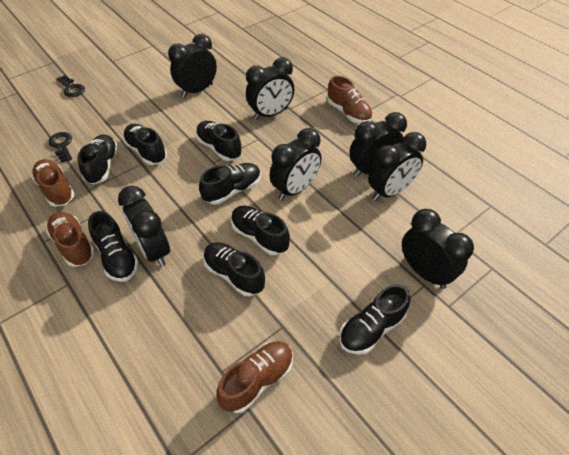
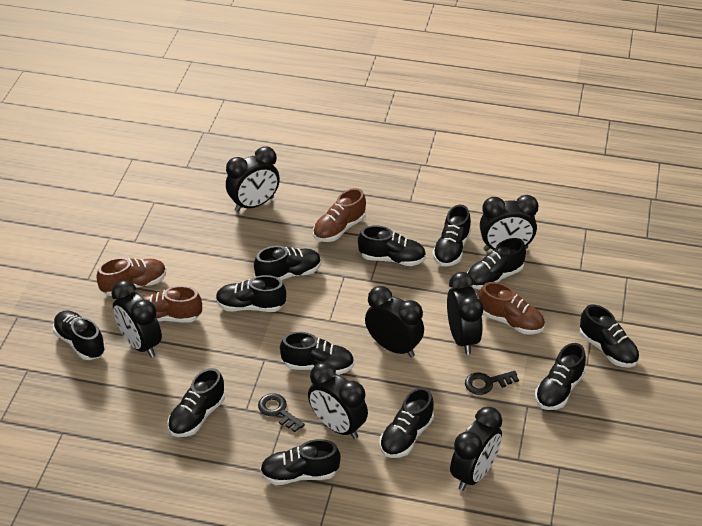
black shoe: [77,134,118,185] [88,211,139,282] [123,124,167,165] [196,121,242,161] [199,163,261,204] [203,242,265,296] [231,206,290,255] [339,284,410,355] = 8 -> [53,310,105,360] [168,368,225,437] [216,275,286,312] [254,246,321,280] [260,439,341,485] [280,332,354,375] [358,225,426,266] [380,388,434,458] [432,205,471,266] [467,238,526,290] [535,343,586,410] [580,305,639,368] = 12

